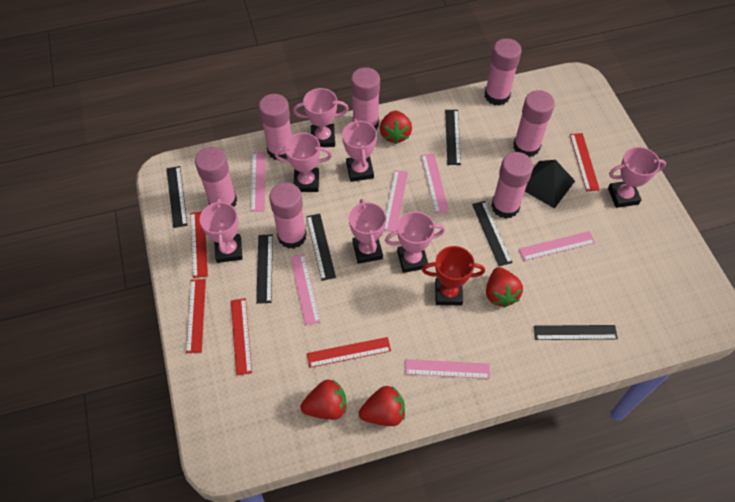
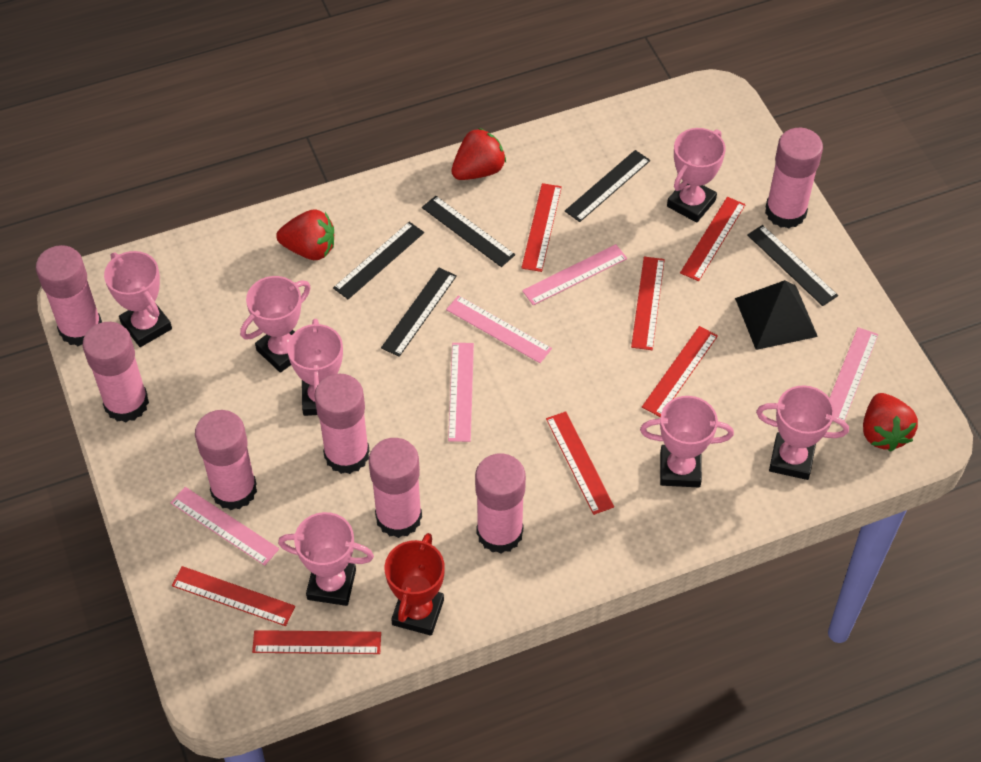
black ruler: [167,166,187,228] [256,234,273,304] [306,214,336,281] [445,110,461,165] [472,201,513,266] [534,325,618,340] = 6 -> [333,222,424,299] [381,268,457,357] [422,196,515,267] [565,150,650,222] [747,225,838,306] = 5
pink ruler: [251,152,266,212] [290,254,320,326] [384,170,408,232] [405,359,490,379] [421,153,449,214] [519,231,596,261] = 6 -> [171,487,279,566] [446,295,552,363] [448,343,474,442] [522,244,627,305] [830,327,878,421] = 5
red ruler: [186,279,206,353] [190,212,208,278] [231,298,252,375] [307,337,391,368] [570,133,600,191] = 5 -> [172,566,295,626] [252,630,381,654] [521,183,562,272] [546,411,614,515] [631,257,665,350] [642,326,718,417] [680,197,746,281] = 7
red strawberry: [301,380,346,420] [359,386,405,426] [380,110,412,144] [486,267,523,307] = 4 -> [276,209,334,260] [451,128,506,180] [863,393,918,452] = 3

